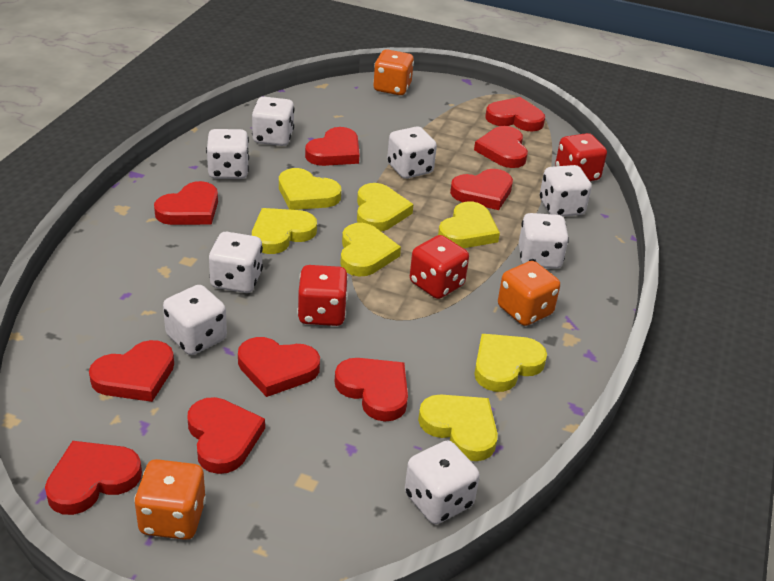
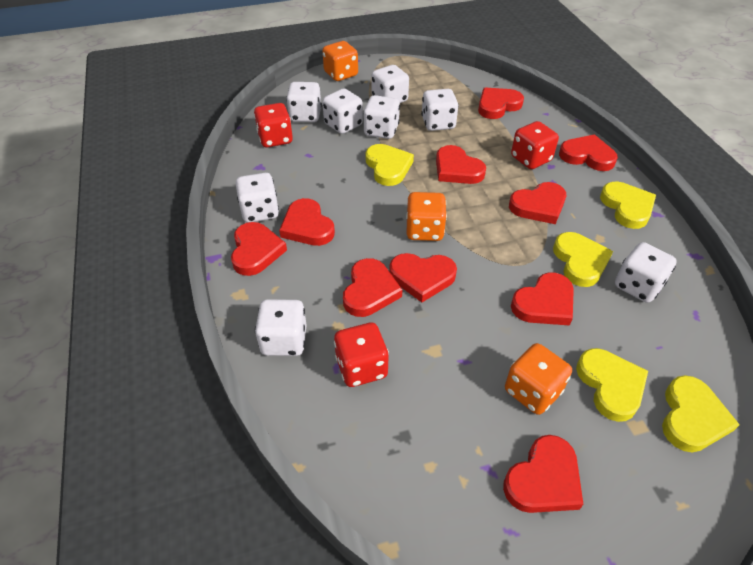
yellow heart: [252,208,317,254] [279,168,341,210] [340,223,401,277] [357,183,414,232] [418,394,498,461] [438,201,500,248] [474,334,547,392] = 7 -> [365,144,414,186] [553,232,613,287] [576,348,648,422] [600,182,656,229] [662,375,740,452] = 5

